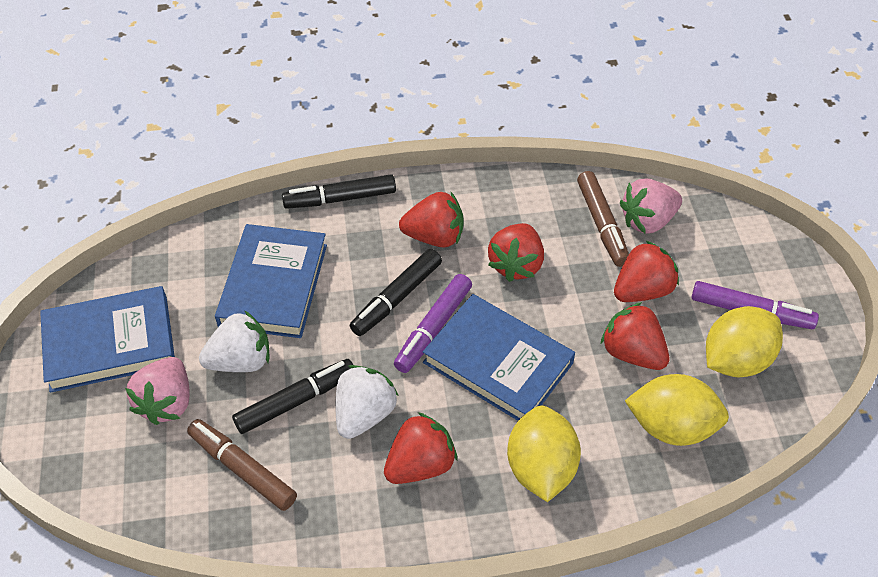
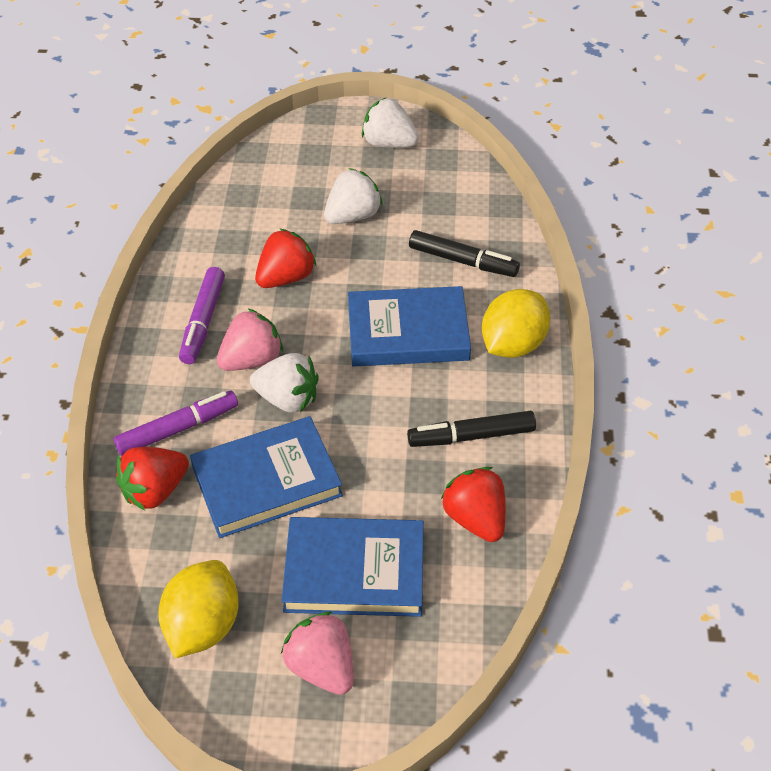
black marker: [232,359,353,434] [282,174,396,209] [350,249,442,336] = 3 -> [407,411,536,447] [409,230,520,277] = 2
brown marker: [187,419,297,511] [577,171,629,267] = 2 -> none = 0
red strawberry: [384,412,457,484] [399,192,464,247] [488,223,544,282] [601,302,669,370] [614,240,679,302] = 5 -> [116,447,189,511] [255,228,317,288] [441,467,506,542] = 3
white strawberry: [199,310,270,372] [335,365,399,439] = 2 -> [250,353,319,413] [324,168,383,224] [362,98,419,148] = 3
yellow lemon: [507,406,581,502] [625,374,729,446] [706,306,783,378] = 3 -> [158,560,239,658] [482,289,550,358] = 2

